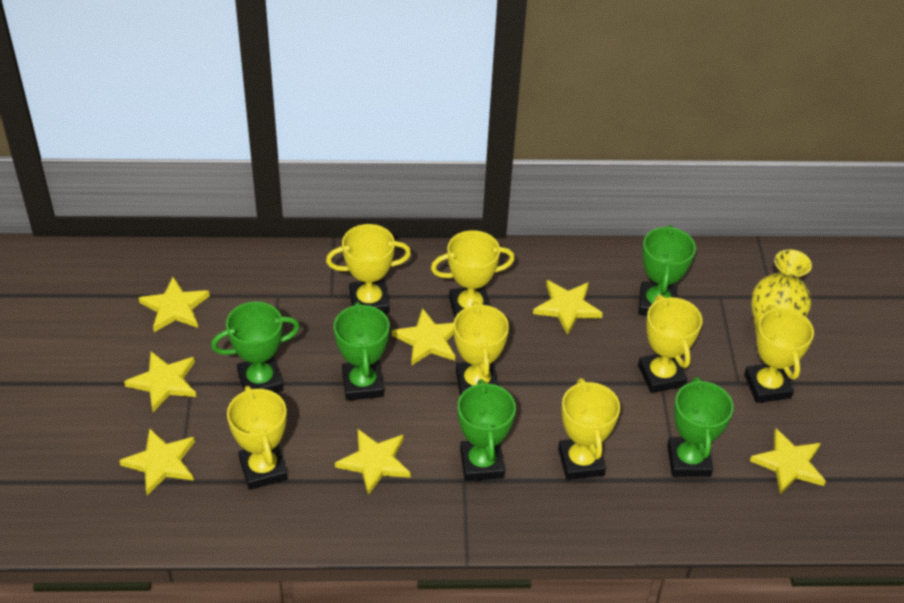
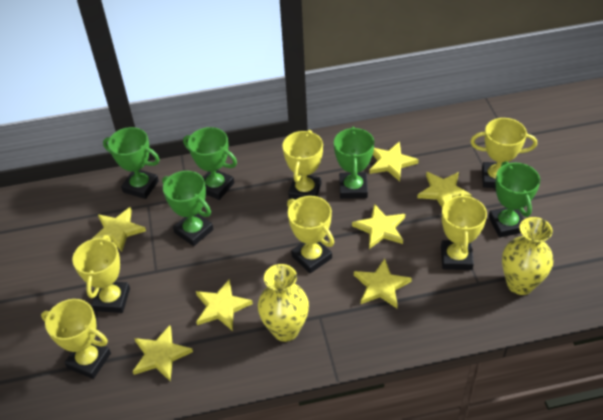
yellow trophy: [227,386,288,490] [326,224,411,314] [431,230,515,318] [454,302,509,396] [558,378,620,480] [638,295,702,393] [744,305,814,403] = 7 -> [41,299,111,379] [72,235,130,313] [282,130,323,200] [287,196,334,273] [441,193,487,270] [470,118,537,188] = 6
yellow vase: [751,249,812,335] = 1 -> [258,264,309,342] [502,217,553,295] = 2

